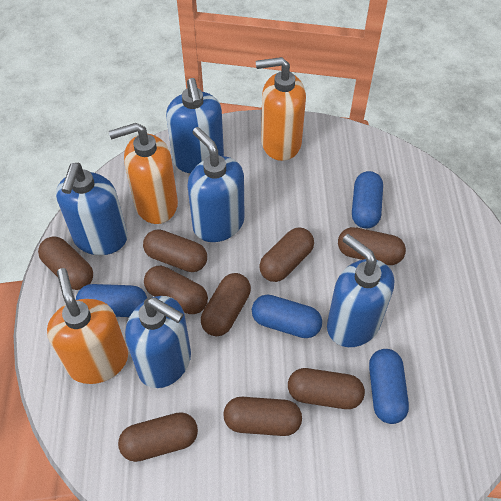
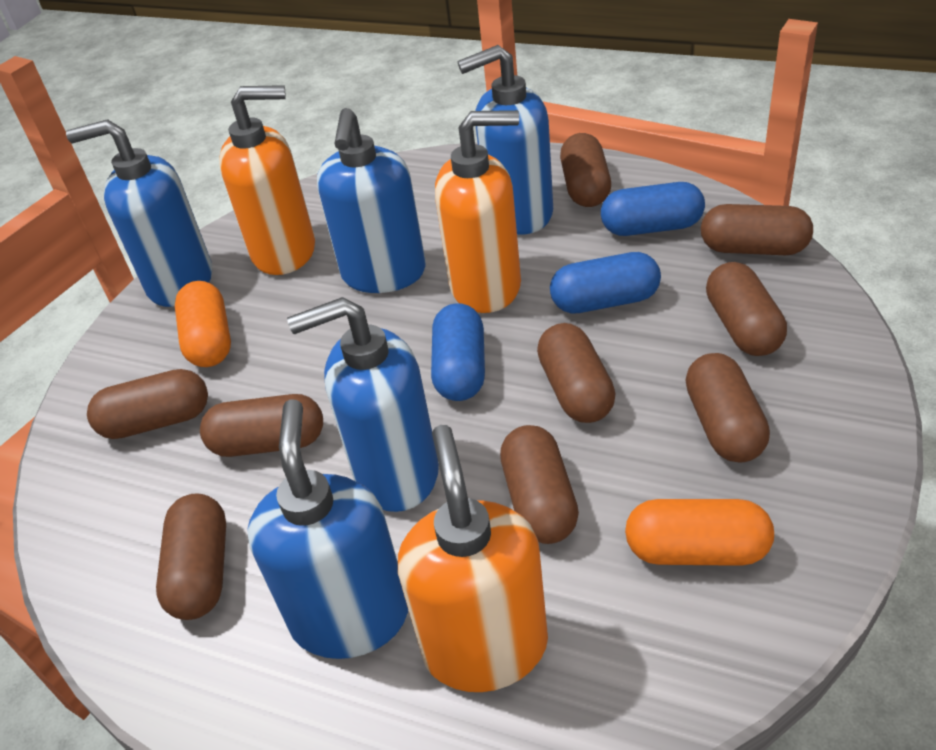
blue capsule: [76,284,147,317] [252,295,322,338] [352,171,383,229] [369,349,409,424] = 4 -> [431,303,485,401] [550,252,661,314] [601,182,705,236] = 3
orange capsule: none = 0 -> [175,281,231,367] [625,499,774,566] = 2

